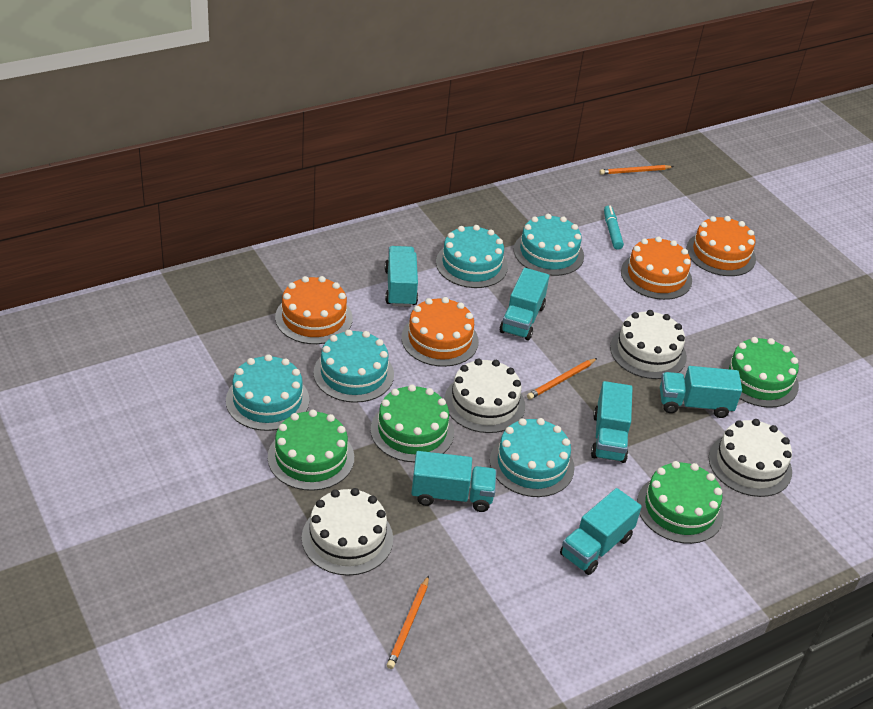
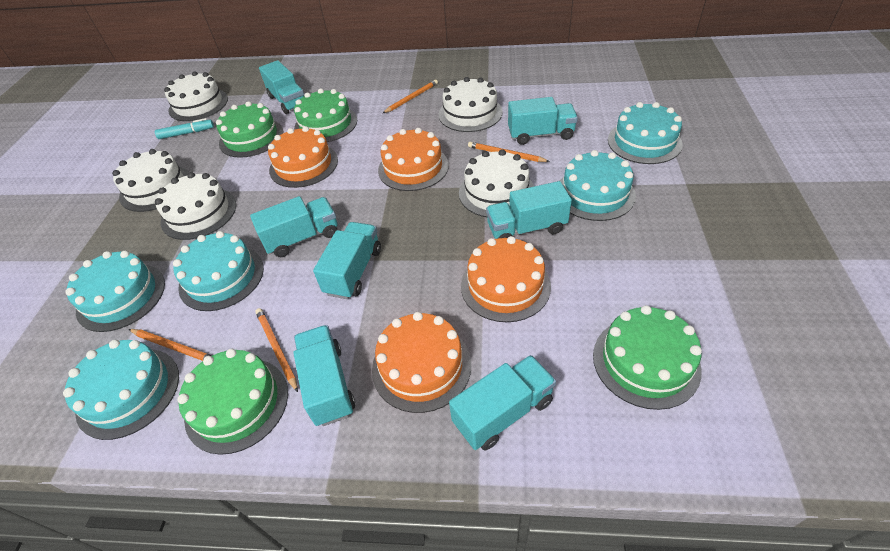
orange pencil: [387,575,429,669] [527,358,597,400] [600,165,673,175] = 3 -> [129,329,212,361] [255,308,298,392] [383,80,438,113] [468,142,550,162] = 4
turquoise truck: [385,246,418,307] [411,451,497,512] [500,268,549,340] [560,488,642,575] [591,381,633,463] [660,366,742,418] = 6 -> [250,196,337,257] [259,60,304,114] [293,325,355,426] [313,222,381,299] [449,355,556,450] [486,181,572,239] [508,97,578,145] = 7
white cake: [302,488,393,576] [444,359,525,433] [610,310,687,379] [709,419,792,497] = 4 -> [112,149,189,212] [155,172,236,240] [164,71,228,121] [439,77,503,132] [459,149,534,217] = 5

